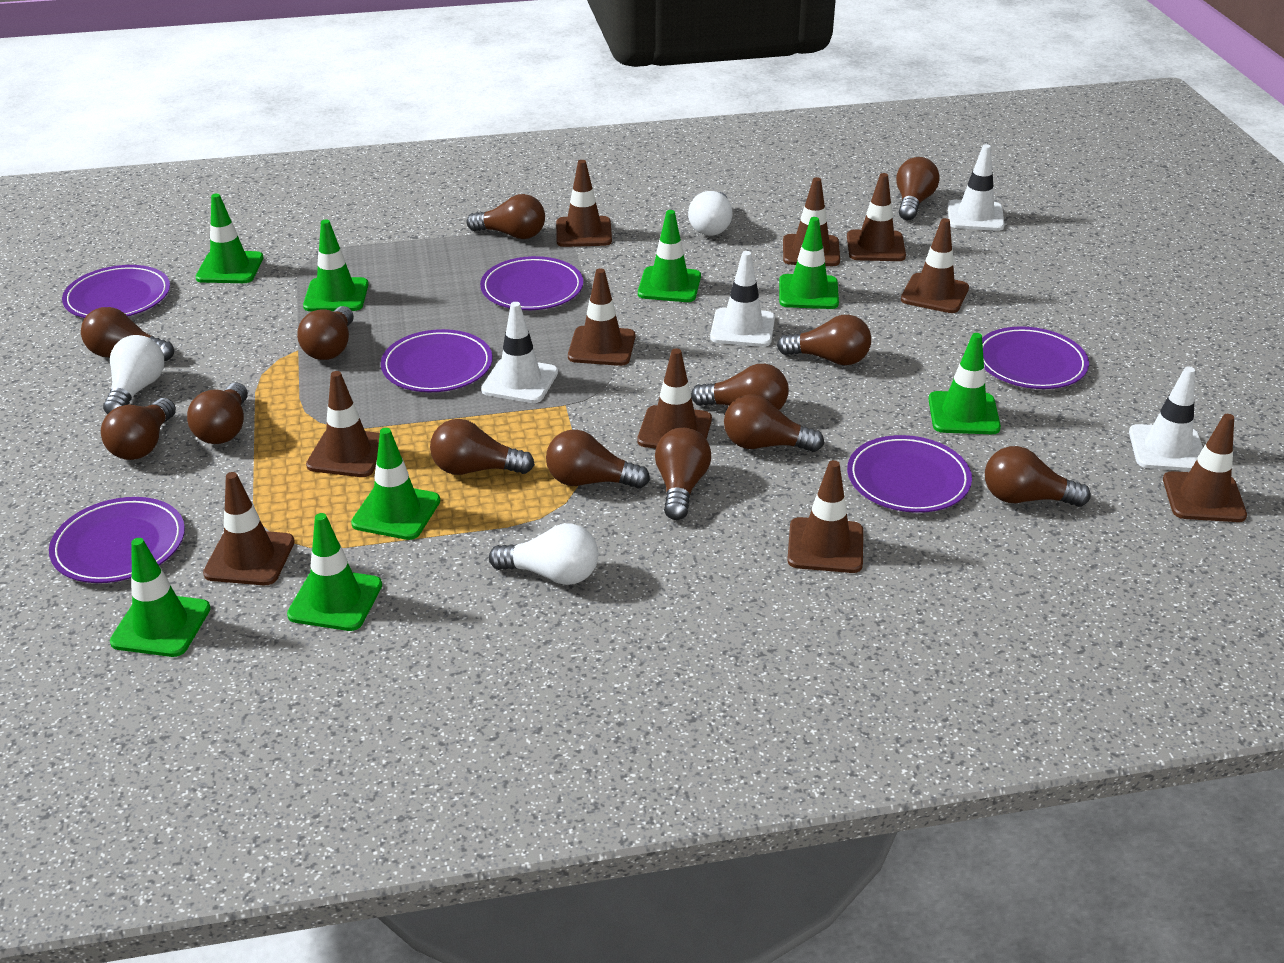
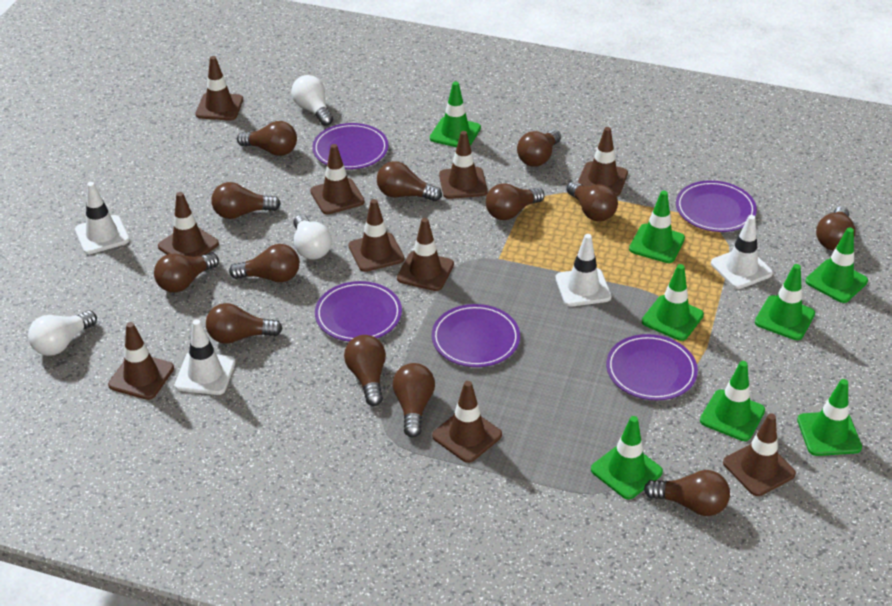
purple plate: [49,497,185,583] [62,265,170,318] [381,329,493,392] [480,256,583,310] [847,435,972,513] [982,326,1089,389] = 6 -> [312,123,388,170] [315,281,402,342] [432,304,520,367] [606,334,698,400] [676,180,757,232] = 5

